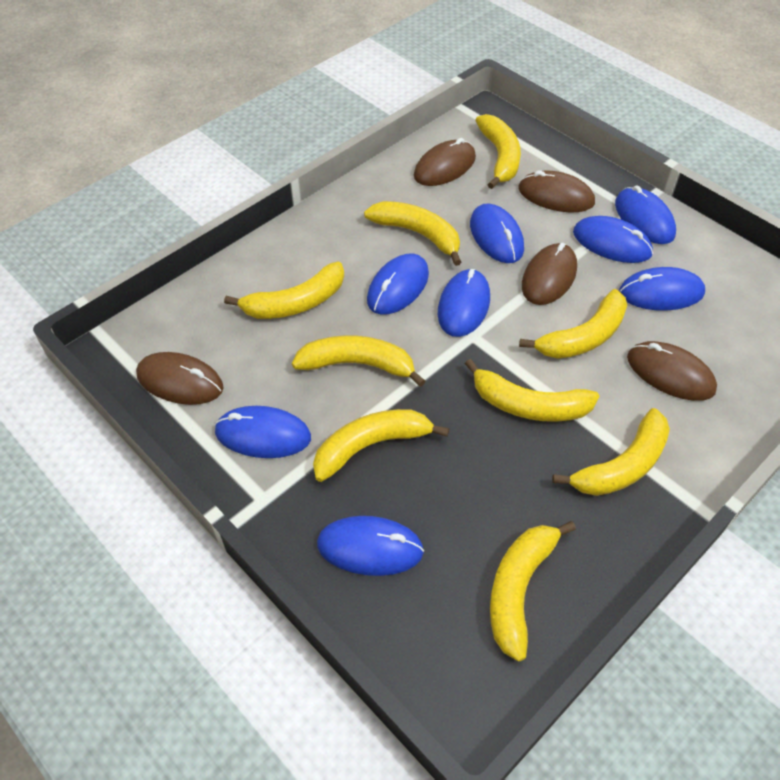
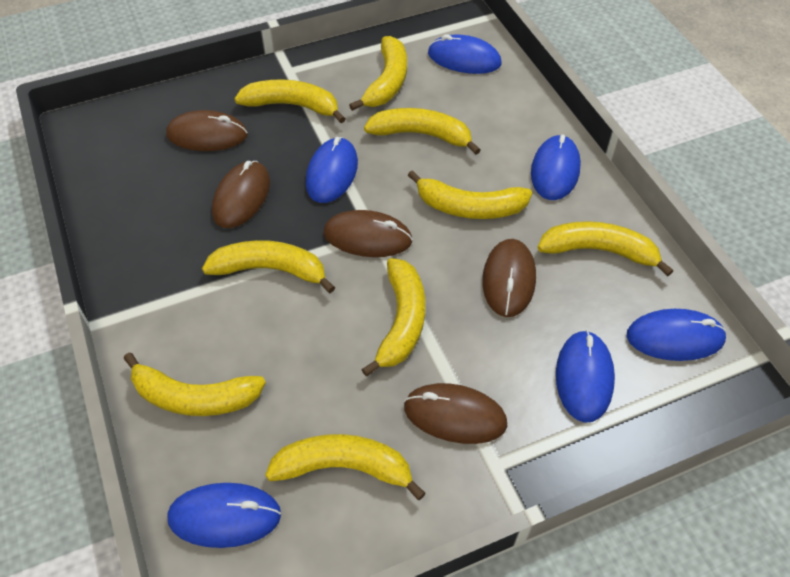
blue mouse: [214,406,311,458] [317,516,424,576] [367,253,429,315] [438,269,490,337] [470,203,524,263] [573,216,653,263] [615,185,676,244] [619,267,705,311] = 8 -> [167,483,281,548] [306,137,358,203] [428,34,501,74] [531,134,581,200] [556,330,615,423] [627,309,727,361] = 6

